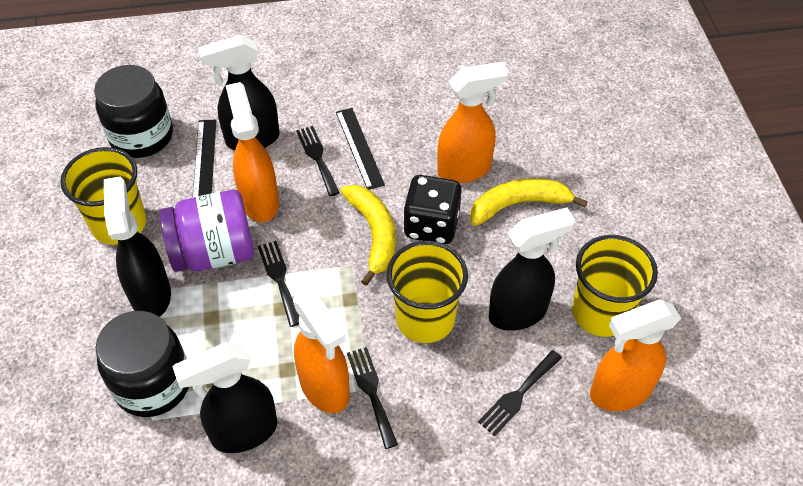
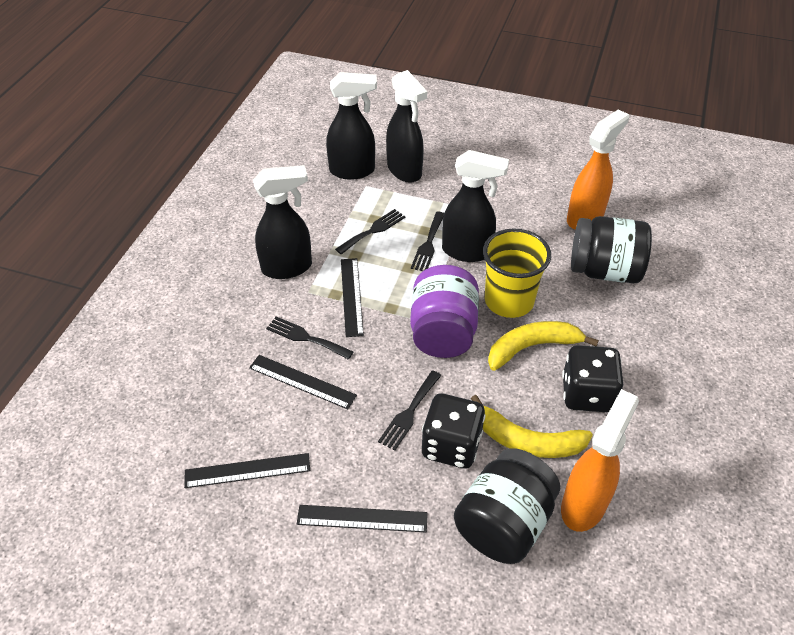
black dice: [403,175,462,244] = 1 -> [422,394,485,469] [562,345,623,412] = 2
black ruler: [193,119,216,198] [336,108,385,190] = 2 -> [184,453,310,488] [249,355,357,409] [297,505,428,533] [341,258,364,337] = 4
orange spray bottle: [226,82,279,222] [293,289,350,413] [437,62,509,183] [590,300,681,411] = 4 -> [561,389,639,532] [567,109,629,230] = 2
yellow cup: [60,147,146,245] [386,241,468,343] [572,235,658,337] = 3 -> [483,228,551,318] = 1

